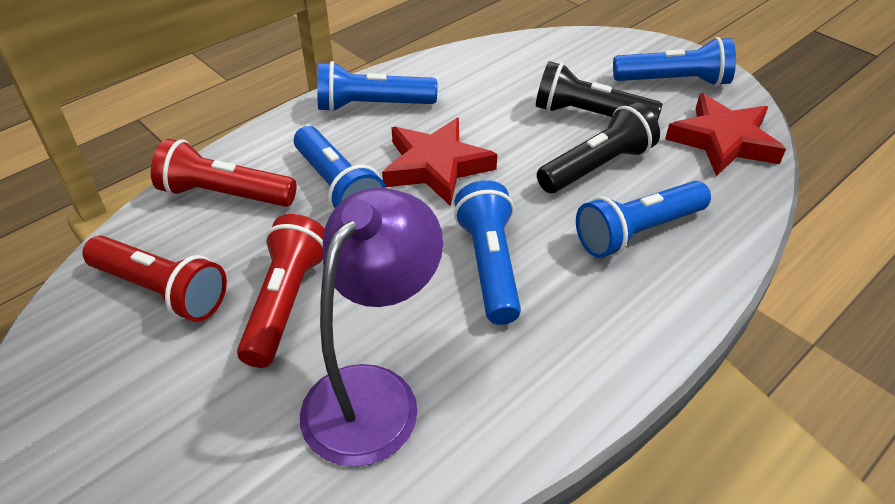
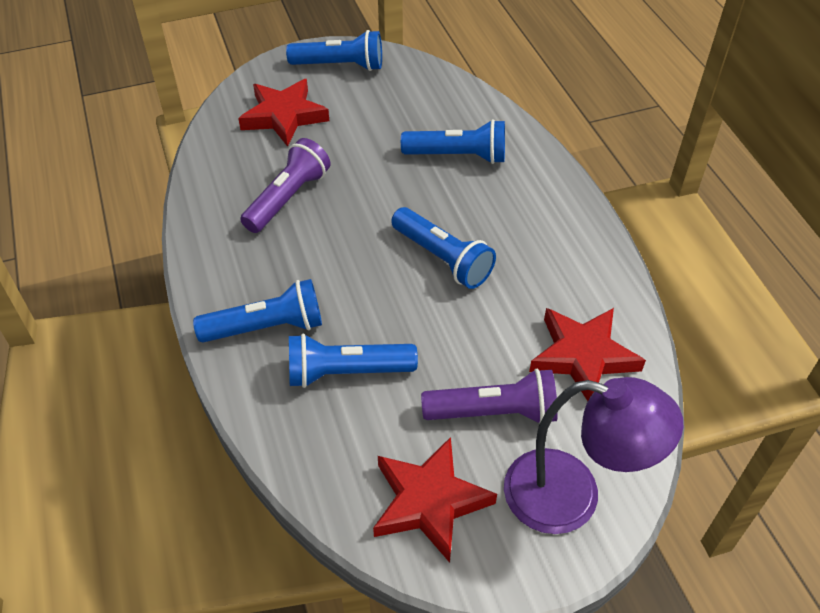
black flashlight: [536,61,663,121] [537,102,660,193] = 2 -> none = 0
purple flashlight: none = 0 -> [240,138,331,233] [421,369,558,424] = 2
red flashlight: [82,236,227,322] [151,139,297,207] [237,214,325,368] = 3 -> none = 0
red star: [382,118,497,206] [665,93,786,176] = 2 -> [238,79,329,147] [373,437,497,563] [529,308,646,401] = 3

